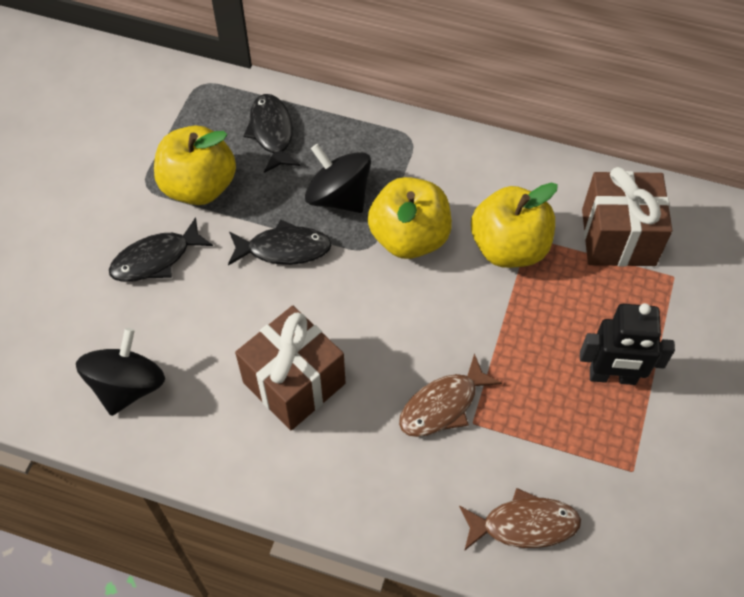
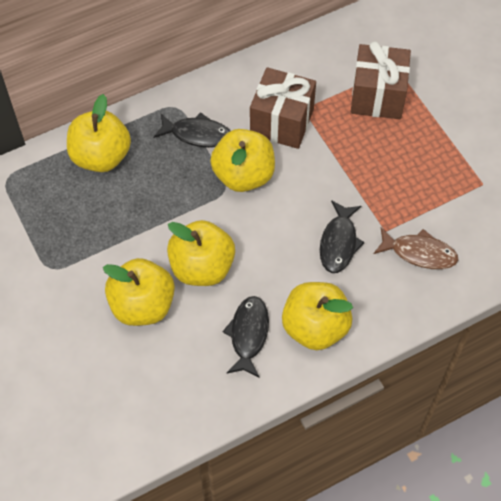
black robot: [580,303,675,385] = 1 -> none = 0
black spinning top: [76,328,165,416] [305,144,371,213] = 2 -> none = 0
brown fish: [399,353,502,437] [459,488,581,551] = 2 -> [374,227,458,269] = 1
yellow apple: [154,126,236,205] [368,177,452,259] [471,182,558,268] = 3 -> [67,94,131,172] [103,258,175,326] [167,220,235,286] [210,129,275,192] [282,282,353,350] = 5

